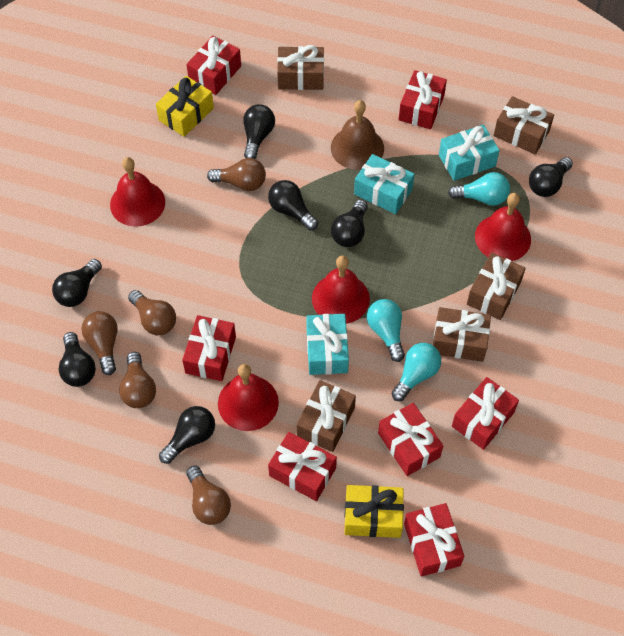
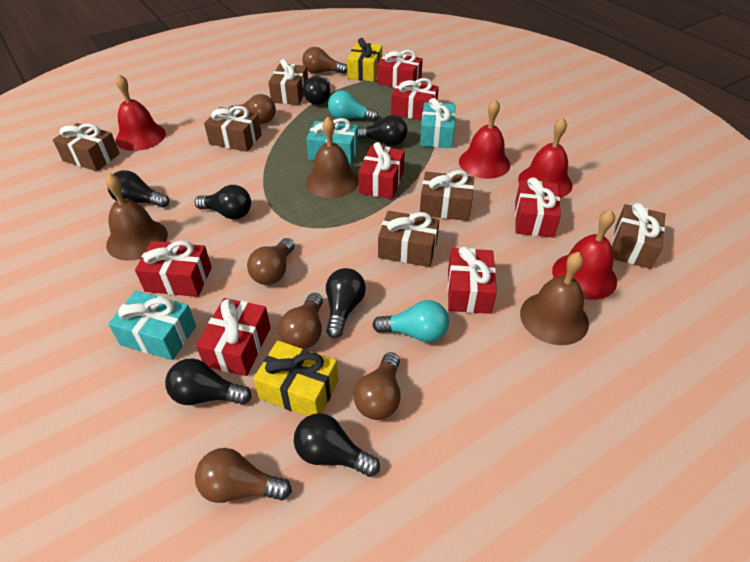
brown bell: [331,100,384,170] = 1 -> [105,173,168,261] [306,117,359,198] [520,252,589,345] = 3
brown gift: [277,45,324,90] [297,380,356,452] [433,307,491,362] [467,253,526,320] [493,96,554,154] = 5 -> [53,123,120,171] [204,106,262,152] [268,59,308,105] [378,211,440,267] [420,170,474,221] [612,203,665,269] = 6
brown light bulb: [81,311,118,375] [119,352,156,408] [128,290,176,335] [186,466,231,525] [207,158,266,191] = 5 -> [195,448,292,503] [229,94,276,124] [247,238,295,285] [279,293,323,349] [302,47,347,74] [354,352,401,420] = 6
turquoise light bulb: [367,299,405,362] [391,343,441,401] [448,172,510,206] = 3 -> [328,90,379,122] [372,300,449,342] = 2

